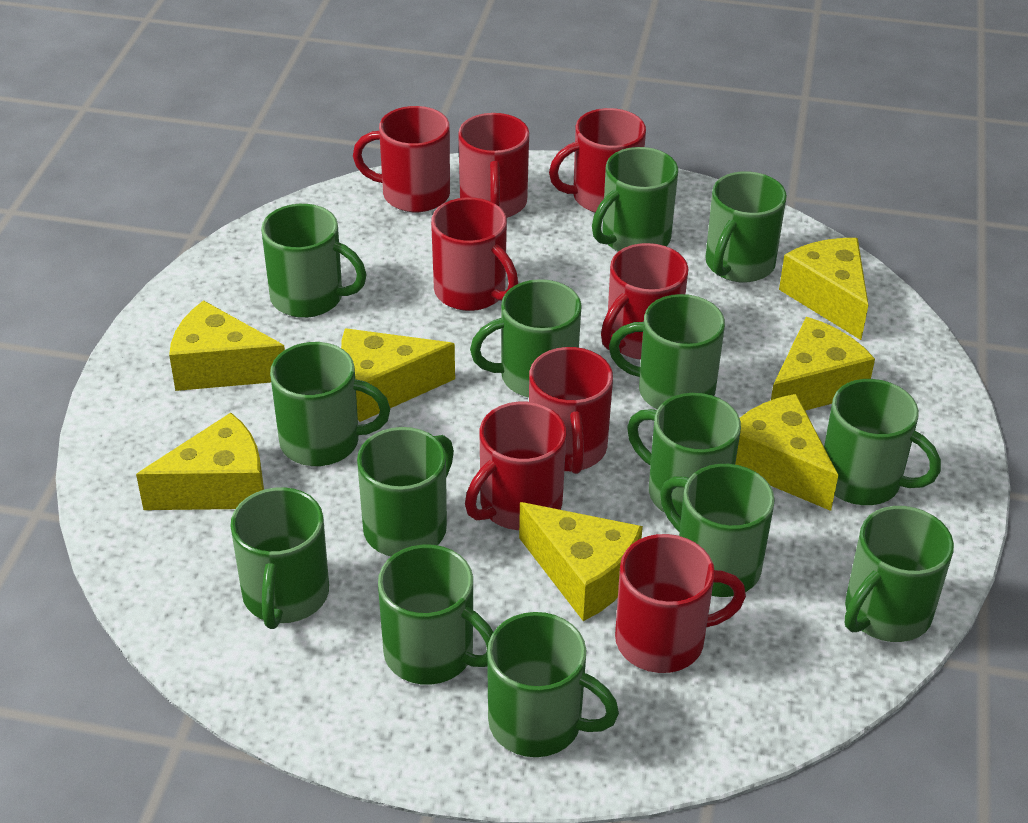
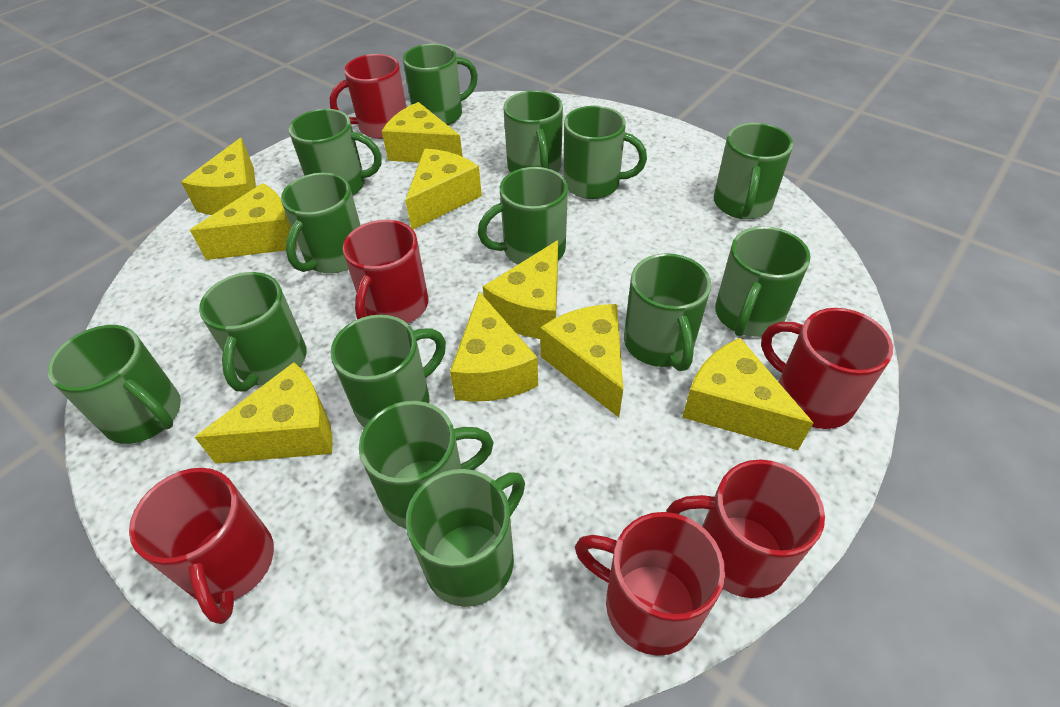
red mug: [353,106,450,212] [431,197,518,311] [458,113,529,218] [465,402,566,530] [529,347,613,474] [549,108,646,212] [601,243,688,360] [615,534,746,673] = 8 -> [129,468,274,624] [330,54,406,139] [343,220,428,324] [575,512,725,656] [666,460,825,598] [761,308,893,429] = 6
yellow cheese: [136,413,264,510] [169,300,285,391] [341,328,455,422] [519,502,643,621] [735,394,838,511] [771,317,875,411] [779,238,868,340] = 7 -> [181,138,256,215] [190,183,297,260] [195,362,333,464] [382,102,463,162] [405,149,482,229] [450,291,538,402] [483,240,558,339] [540,304,623,417] [682,338,813,450] = 9

